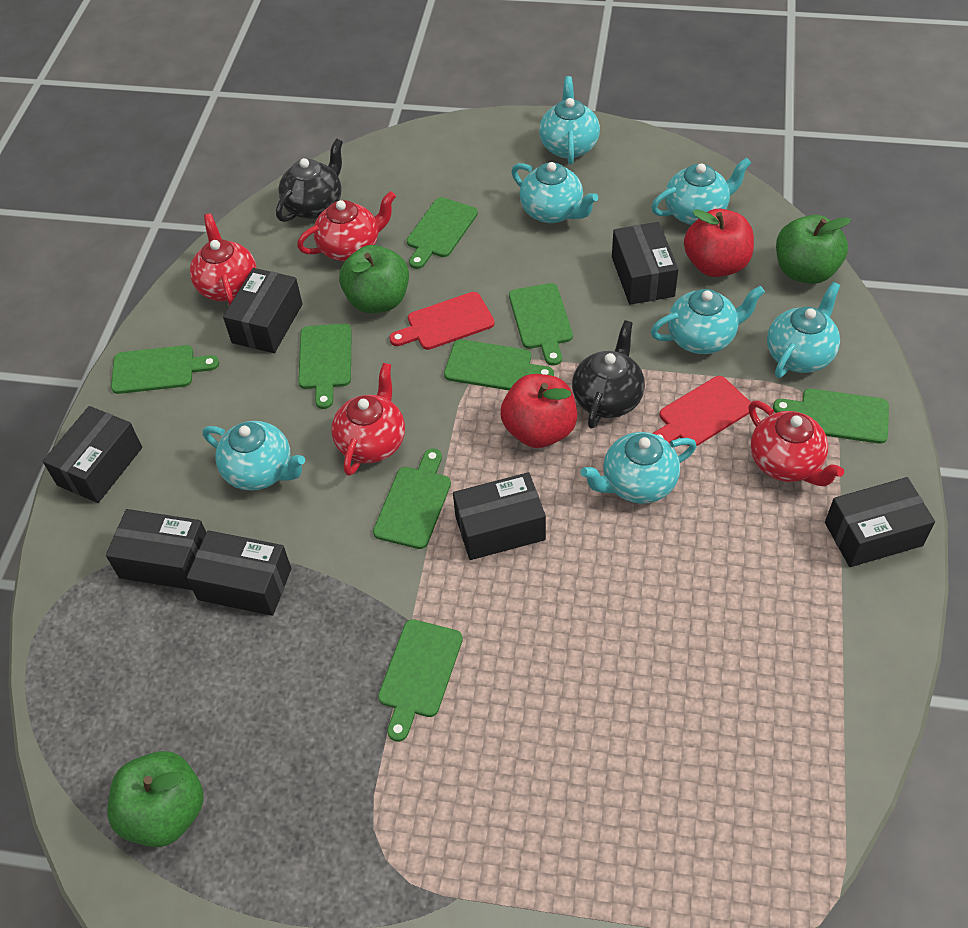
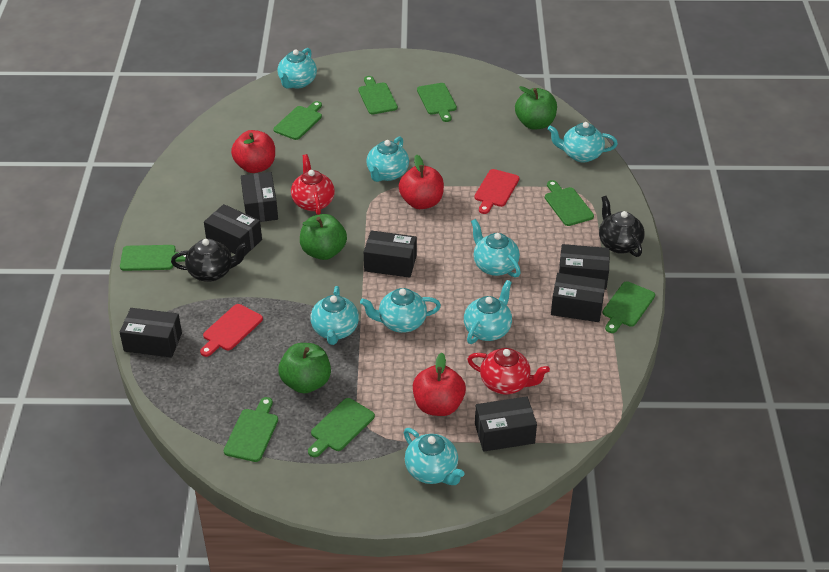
red apple: [501,374,577,448] [684,209,754,277] = 2 -> [231,130,275,173] [399,155,444,209] [413,353,466,416] = 3
red teapot: [190,213,256,306] [297,191,396,261] [331,363,405,476] [749,401,844,486] = 4 -> [291,154,335,215] [467,348,550,394] = 2
turquoise teapot: [203,421,305,491] [512,162,598,223] [539,76,600,165] [581,432,697,504] [651,157,751,225] [651,286,765,354] [767,282,840,378] = 7 -> [277,48,317,89] [310,286,359,345] [360,288,441,333] [366,136,409,182] [404,428,465,485] [464,280,512,344] [471,219,521,277] [548,122,618,162] = 8

